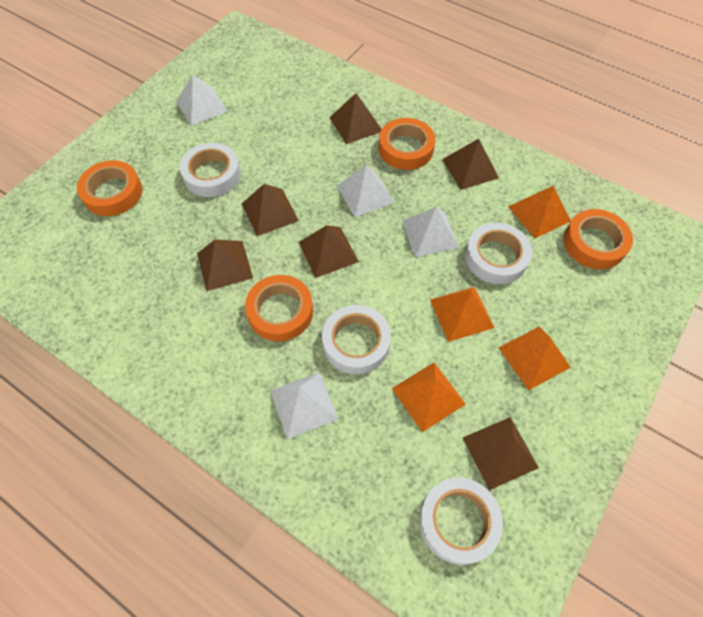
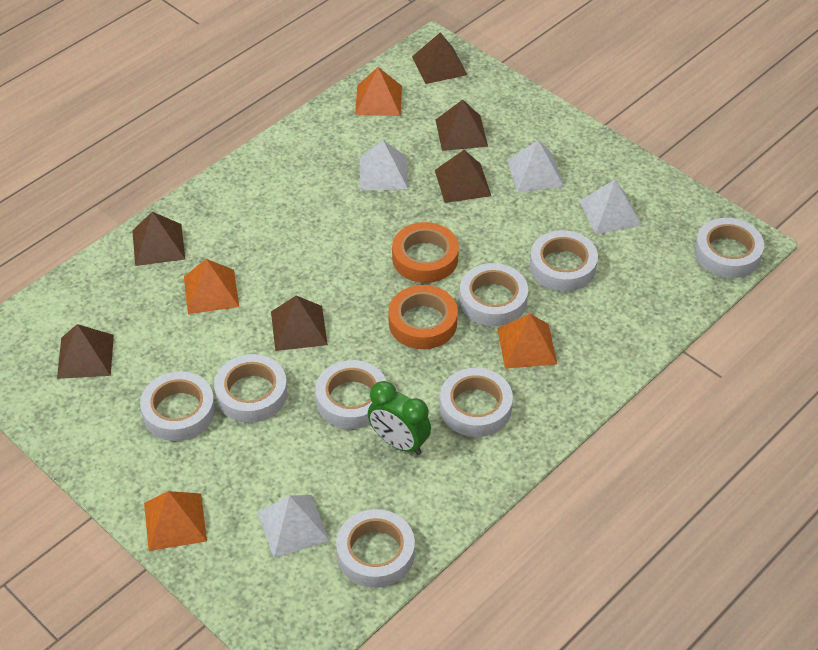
green clock: none = 0 -> [368,381,431,455] = 1
orange tape: [77,160,142,216] [245,275,313,341] [378,118,435,170] [563,209,633,269] = 4 -> [388,285,458,349] [392,222,459,283] = 2
white tape: [180,143,241,197] [322,305,391,374] [419,477,503,565] [465,223,532,284] = 4 -> [140,371,215,441] [214,354,287,423] [315,360,386,429] [336,509,415,588] [440,368,513,437] [459,263,528,326] [530,230,598,291] [695,218,764,278] = 8

